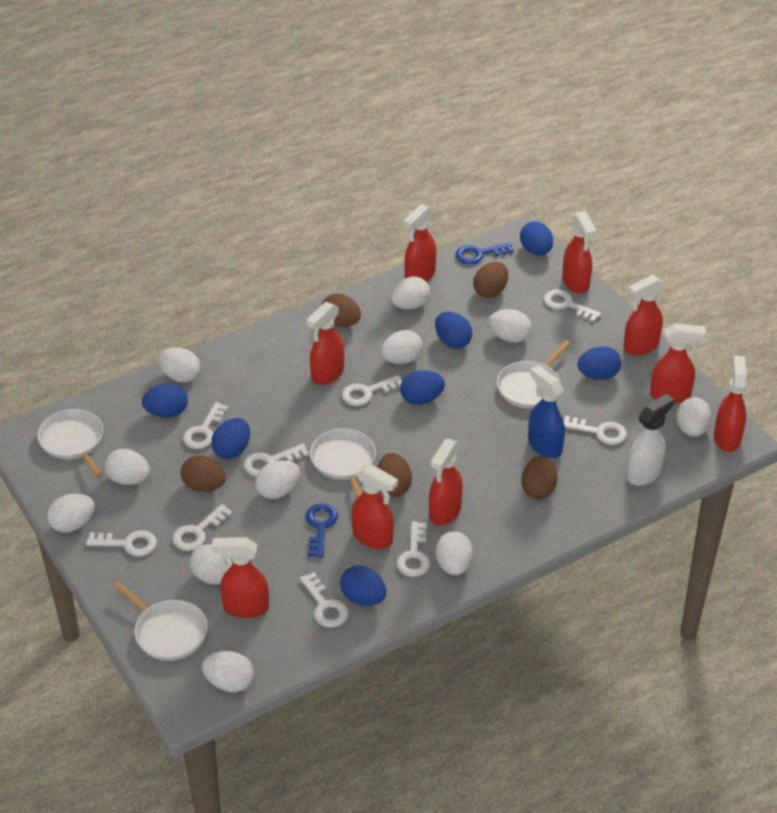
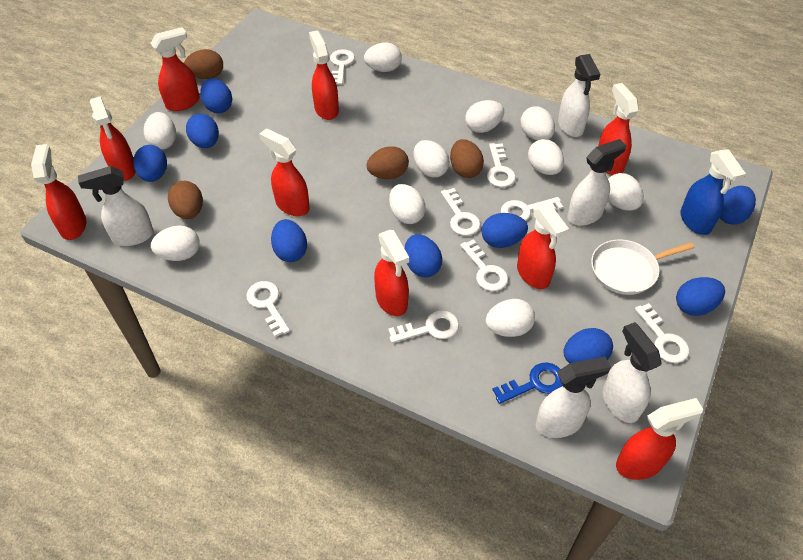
blue egg: [142,383,188,418] [211,418,250,459] [340,566,386,606] [400,370,445,405] [435,312,472,349] [520,221,553,255] [577,346,621,380] = 7 -> [133,145,167,182] [186,114,219,148] [200,78,232,113] [271,219,307,262] [405,234,442,277] [482,213,528,248] [563,328,613,363] [676,277,725,316] [719,186,756,225] = 9
blue key: [305,503,338,558] [455,242,514,264] = 2 -> [492,362,563,404] = 1
brown egg: [181,456,226,492] [322,293,361,327] [377,453,412,497] [473,262,508,298] [521,456,557,499] = 5 -> [168,181,203,219] [184,49,223,79] [367,146,409,179] [450,139,484,178] = 4
white egg: [47,494,95,533] [105,449,150,485] [158,347,200,383] [190,544,232,585] [202,651,254,692] [255,460,300,499] [381,330,423,364] [391,276,430,310] [436,531,473,575] [488,309,531,343] [677,397,712,437] = 11 -> [144,112,176,150] [151,226,200,261] [364,43,402,72] [389,184,426,224] [413,140,450,178] [465,100,504,133] [486,299,535,337] [520,106,555,140] [528,139,564,175] [608,173,644,211] = 10
white key: [86,530,157,556] [173,504,233,551] [183,402,228,449] [243,444,309,476] [300,572,348,627] [342,375,402,406] [397,522,430,577] [544,289,601,322] [564,415,627,445] = 9 -> [246,281,290,337] [330,49,355,85] [388,311,459,343] [441,188,481,236] [460,240,508,291] [487,143,516,187] [501,197,563,221] [635,303,689,363] = 8
white pan: [37,409,103,478] [113,582,208,661] [310,428,376,499] [497,340,571,409] = 4 -> [591,239,694,295] = 1
white spray bottle: [626,394,674,486] = 1 -> [78,166,154,246] [536,356,611,438] [558,54,600,137] [567,139,626,226] [603,322,661,423] = 5

